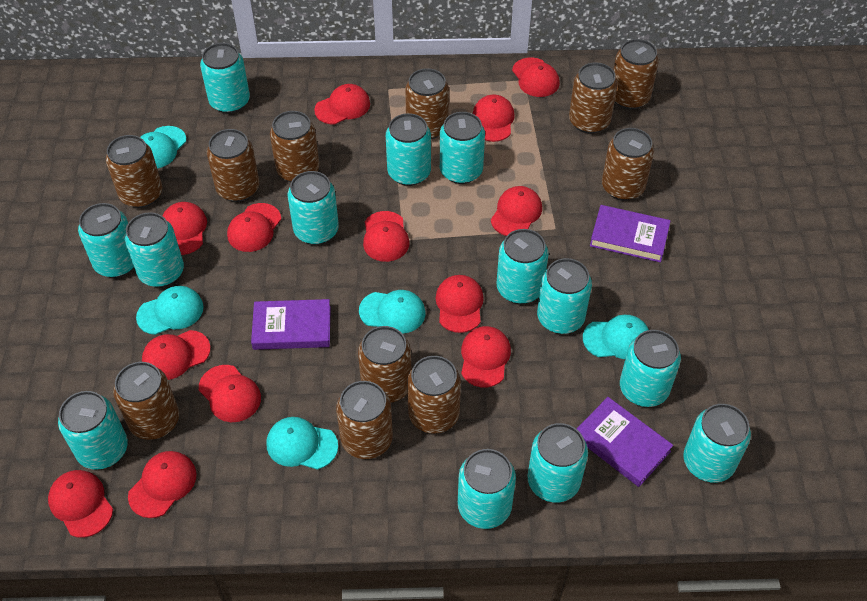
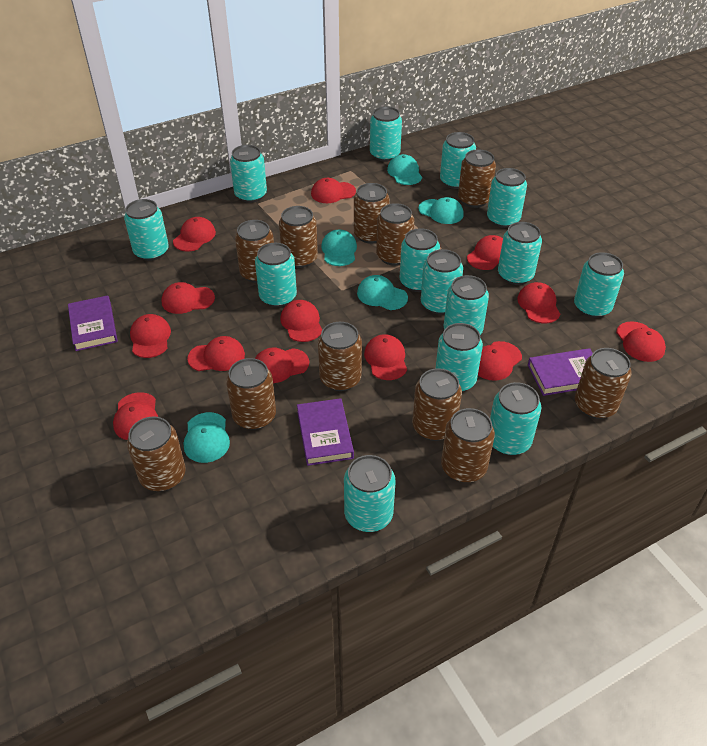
turquoise can: [58,391,128,470] [78,203,134,278] [125,212,184,287] [200,43,250,113] [288,171,339,245] [386,113,431,186] [440,112,485,184] [458,449,516,529] [497,229,549,304] [527,423,588,503] [537,258,592,334] [620,330,681,407] [683,404,751,483] = 13 -> [124,199,169,261] [230,145,267,203] [255,243,297,307] [344,455,395,532] [370,106,402,162] [400,228,440,292] [421,249,463,315] [435,323,483,392] [440,132,476,189] [444,275,489,335] [487,168,527,228] [490,382,542,455] [498,222,542,285] [574,252,624,318] = 14

